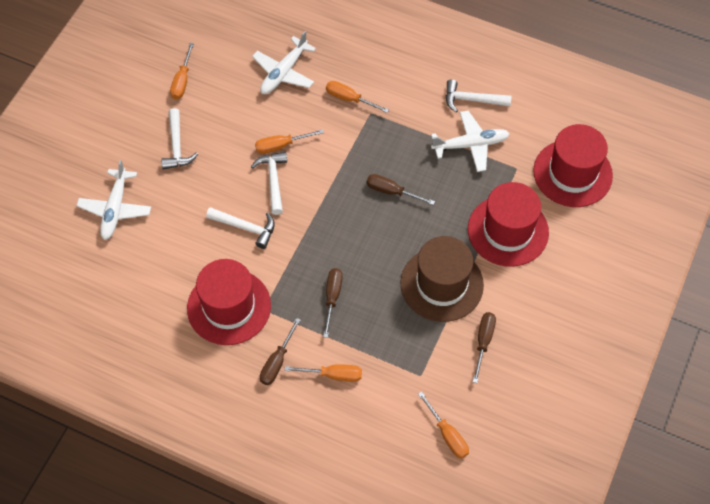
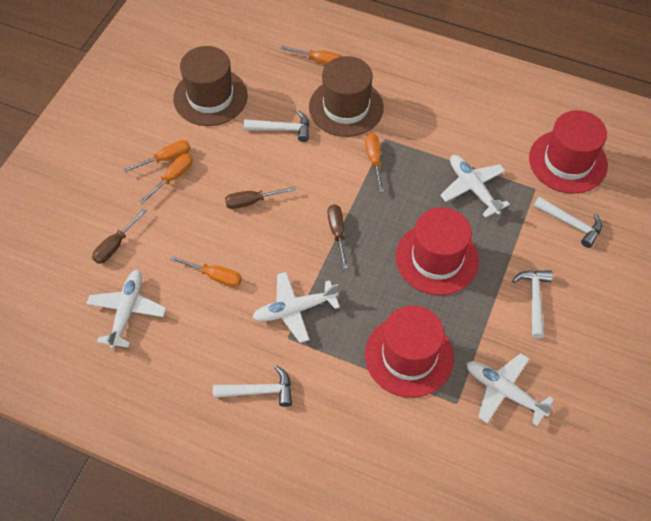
brown hat: [400,236,484,322] = 1 -> [173,46,248,126] [309,56,384,137] = 2
brown screwdriver: [260,318,301,385] [323,268,343,338] [367,174,435,205] [473,312,496,383] = 4 -> [92,208,147,264] [225,186,296,209] [328,204,348,269] = 3
white plane: [76,160,151,240] [252,31,316,94] [431,111,509,172] = 3 -> [86,269,166,349] [252,272,340,343] [440,155,510,218] [467,353,554,426] = 4

